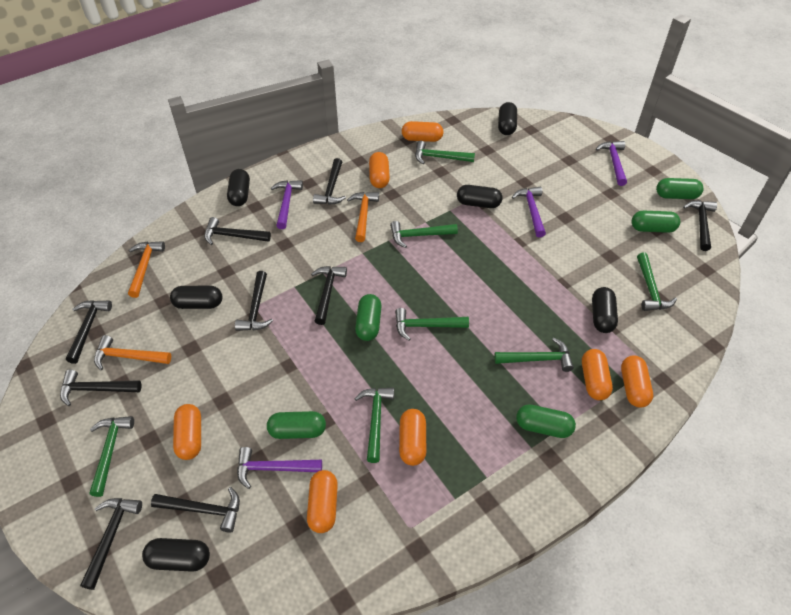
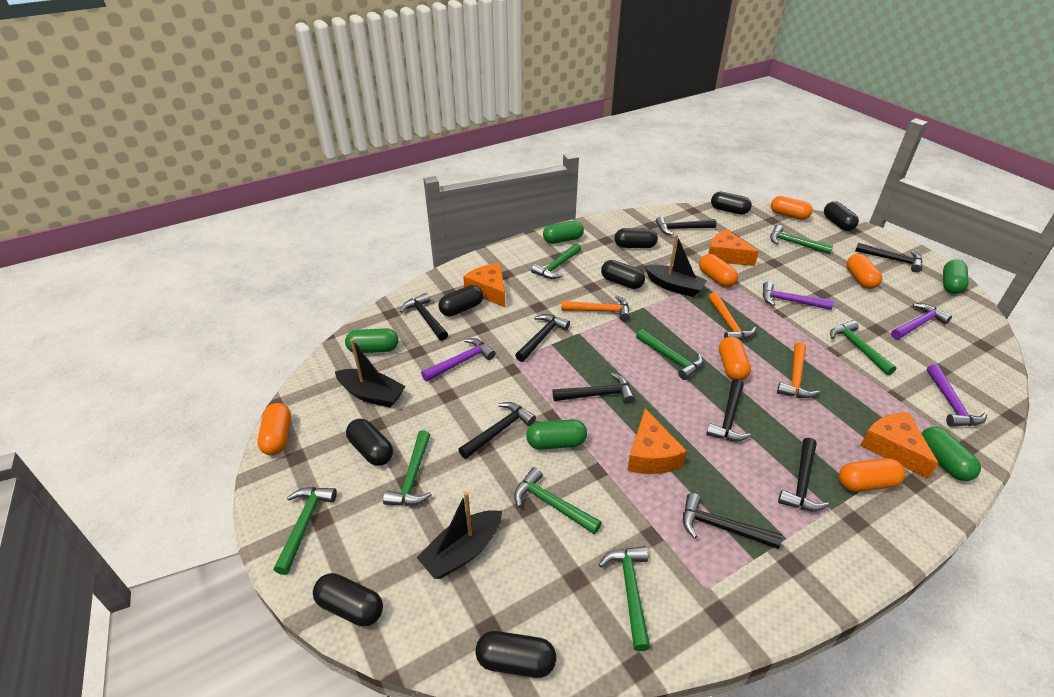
black boat: none = 0 -> [335,339,405,408] [416,492,502,579] [645,234,708,297] = 3
black capsule: [142,538,210,572] [170,286,222,309] [227,169,250,206] [457,185,502,208] [498,102,517,135] [592,287,618,333] = 6 -> [313,573,383,626] [346,418,393,466] [438,285,483,317] [475,631,556,678] [601,260,645,289] [614,228,658,248] [711,192,752,215] [824,201,859,231] = 8
green hammer: [90,416,134,497] [354,388,394,463] [390,221,458,248] [395,308,469,340] [415,141,475,164] [494,338,574,372] [637,253,677,311] = 7 -> [274,487,337,575] [383,430,432,506] [514,467,602,534] [531,243,581,279] [599,546,651,651] [636,329,703,380] [770,225,833,254] [830,320,897,375] = 8
orange capsule: [173,404,201,460] [307,470,338,533] [369,152,390,188] [399,409,426,466] [402,121,444,142] [582,349,613,400] [621,355,653,408] = 7 -> [257,403,291,455] [699,254,738,287] [719,337,751,381] [771,196,813,220] [839,458,905,492] [846,254,882,289] = 6
orange cheese: none = 0 -> [463,263,505,307] [627,409,687,474] [708,229,759,266] [860,412,939,479] = 4

